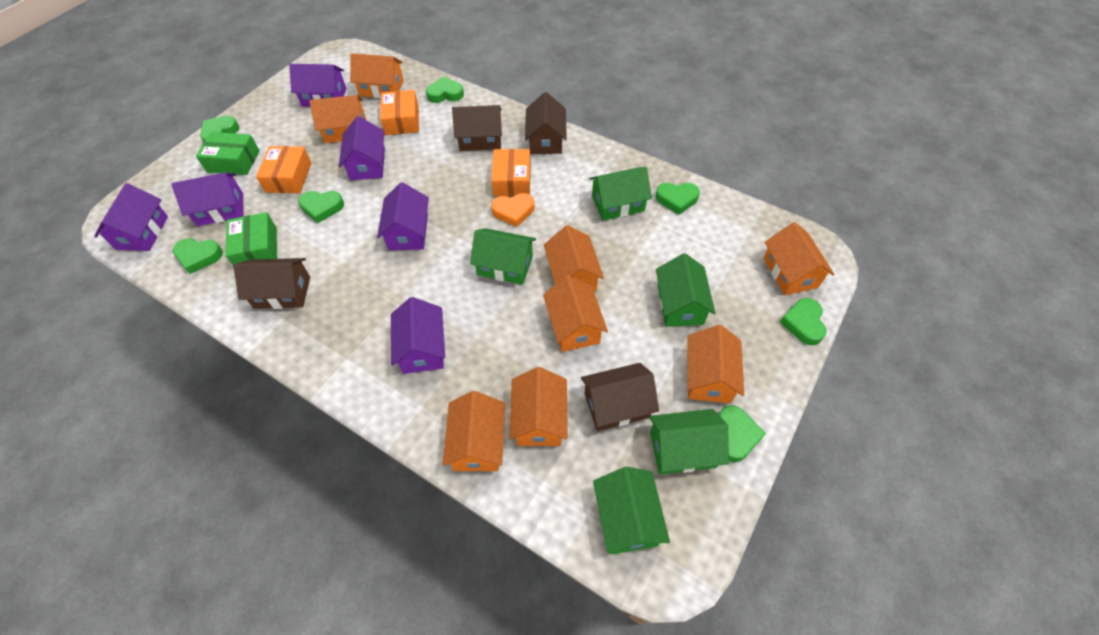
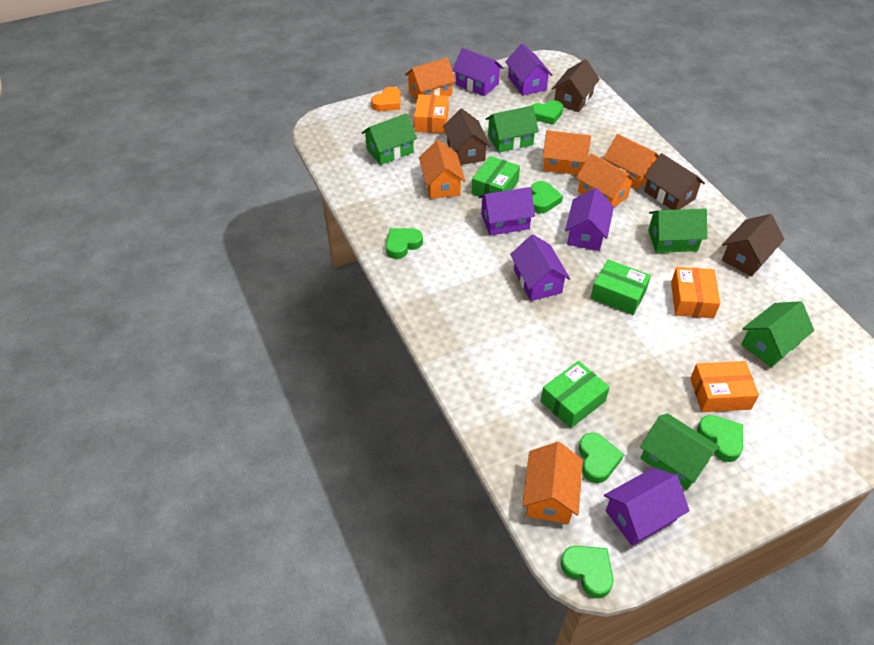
green box: [196,132,260,175] [225,212,277,266] = 2 -> [472,156,520,196] [541,361,610,428] [591,259,651,315] = 3
green heart: [173,238,223,274] [200,116,239,142] [298,191,344,223] [426,76,464,103] [656,183,700,215] [718,405,766,462] [780,298,827,345] = 7 -> [386,228,423,259] [531,100,563,125] [531,181,563,213] [561,546,614,599] [579,433,624,483] [697,415,743,462] = 6
orange house: [309,95,366,143] [350,53,404,98] [442,391,505,471] [509,367,568,446] [543,275,608,352] [544,225,604,292] [687,325,744,403] [763,222,834,295] = 8 -> [405,58,456,100] [419,140,465,199] [522,442,583,524] [542,130,591,175] [576,153,636,208] [603,134,659,190] = 6

